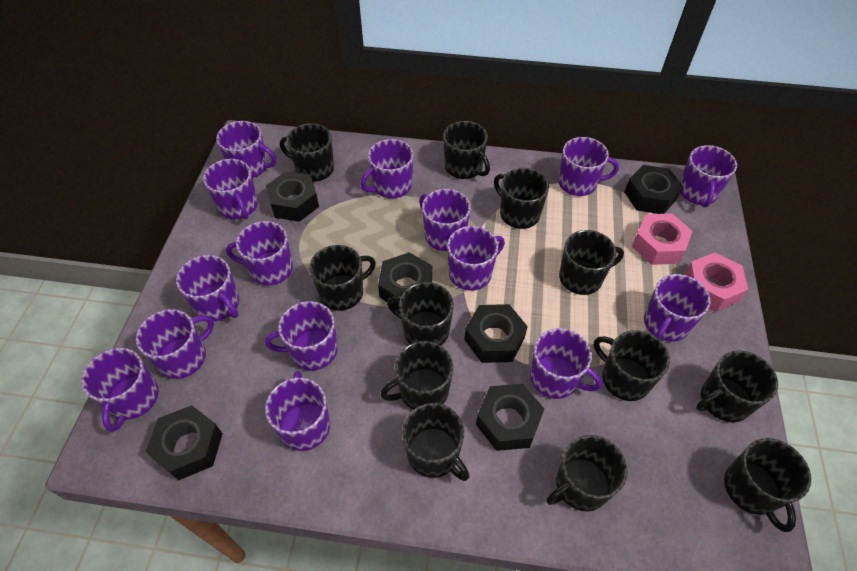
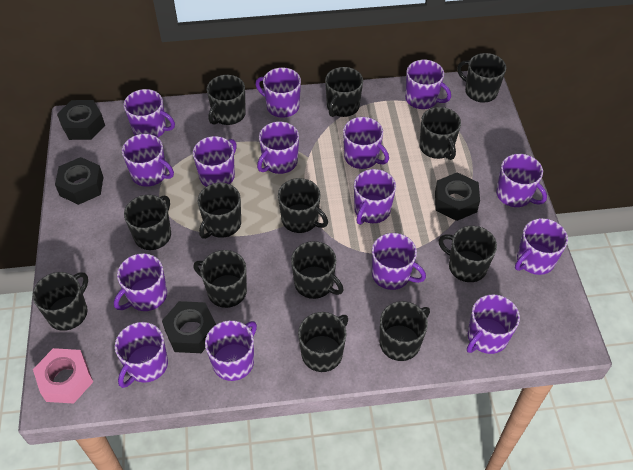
black mug: [280,123,334,182] [309,245,376,311] [380,341,453,410] [387,282,454,346] [402,403,469,481] [443,121,490,179] [494,168,549,229] [546,435,628,511] [559,230,624,295] [594,330,670,401] [696,350,778,422] [724,438,811,532] = 12 -> [32,272,88,331] [124,195,171,250] [193,250,247,308] [198,183,241,239] [207,75,246,125] [278,178,328,233] [291,241,343,299] [298,312,348,372] [325,67,363,117] [380,301,430,361] [420,107,461,160] [439,226,497,282] [457,53,506,102] = 13
black nut: [146,405,223,480] [266,171,319,222] [378,252,432,310] [465,304,528,363] [476,384,544,451] [624,165,683,214] = 6 -> [55,157,103,205] [57,100,105,140] [162,301,216,353] [435,172,480,221] = 4
pink nut: [632,213,693,265] [684,252,748,312] = 2 -> [33,348,93,404] = 1

